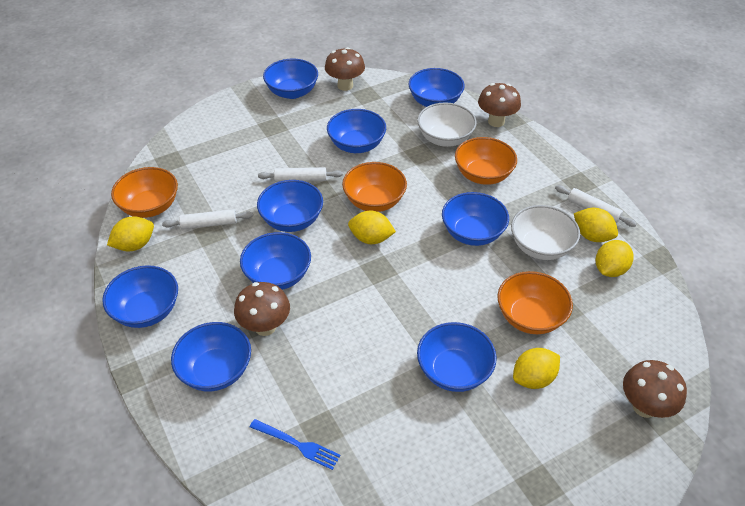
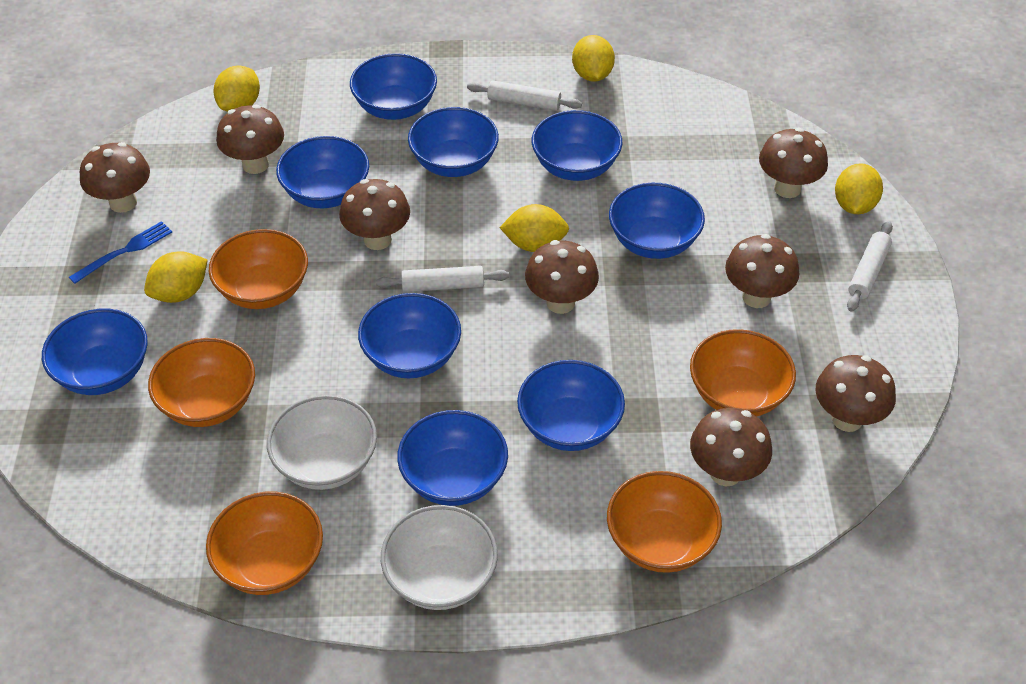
brown mushroom: [234,282,290,336] [325,47,365,91] [478,83,521,127] [623,360,687,418] = 4 -> [80,142,150,213] [216,105,284,174] [339,179,410,250] [525,240,599,314] [690,408,772,486] [725,234,799,308] [759,128,828,198] [815,355,896,432] = 8
orange bowl: [111,167,178,218] [342,162,407,212] [455,137,517,185] [498,271,573,334] = 4 -> [148,338,255,427] [206,492,323,595] [209,229,308,309] [607,471,722,573] [690,329,796,417] = 5

